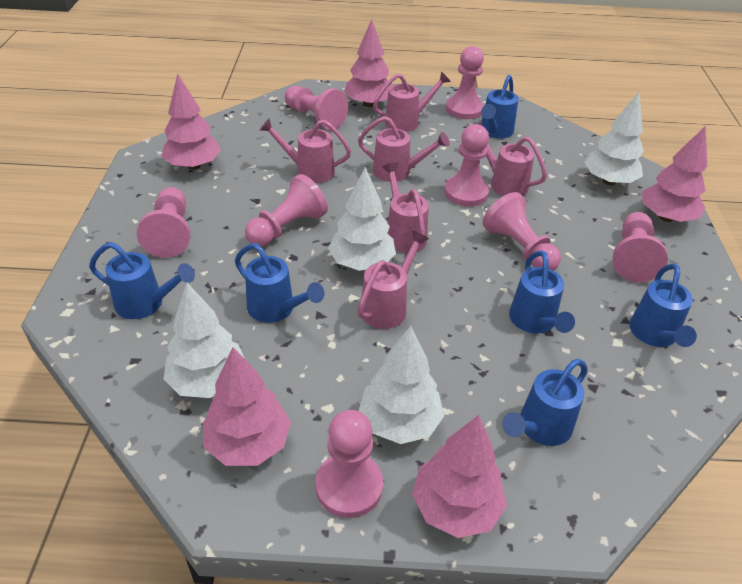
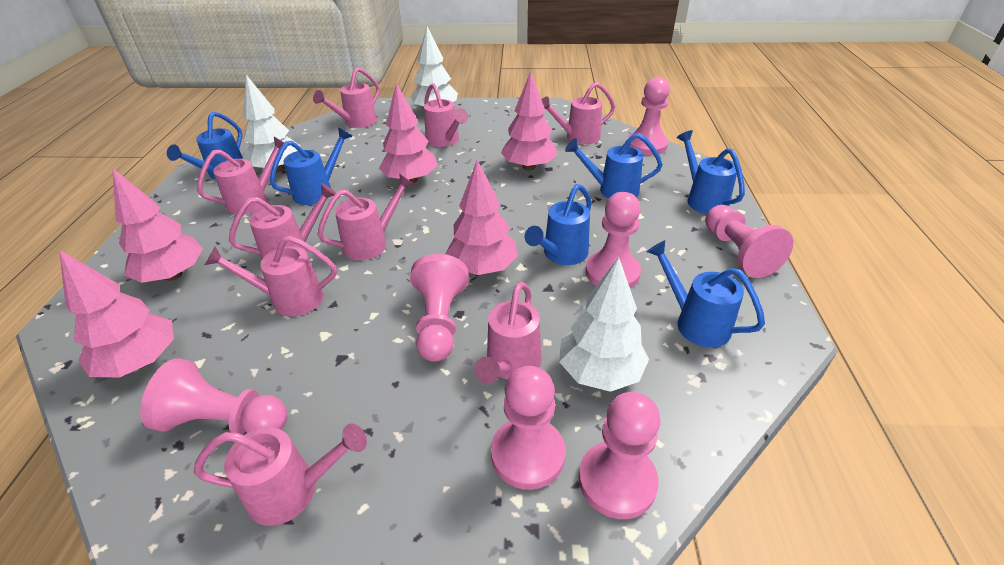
pink pawn: [137,187,190,258] [245,174,328,247] [285,86,348,130] [315,410,383,518] [444,124,489,206] [446,46,484,119] [483,192,561,271] [613,212,668,282] = 8 -> [140,358,287,434] [410,254,469,362] [491,366,566,490] [579,392,660,519] [586,192,641,288] [628,77,670,155] [705,205,793,278] = 7
pink watering can: [260,118,351,183] [357,230,429,329] [358,116,449,182] [373,71,451,132] [382,162,429,253] [479,122,547,196] = 6 -> [194,424,367,526] [197,137,289,215] [205,236,337,316] [229,183,336,259] [313,67,380,128] [317,174,414,260] [424,83,468,147] [474,282,541,384] [542,82,616,145] = 9
white tree: [163,283,245,398] [328,167,396,271] [359,326,444,444] [584,92,644,185] = 4 -> [243,75,300,173] [411,26,458,106] [559,257,649,392] = 3

